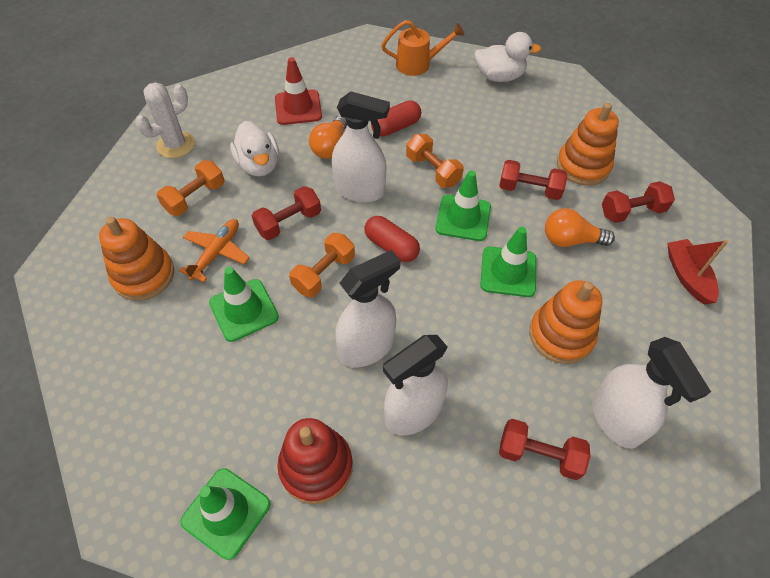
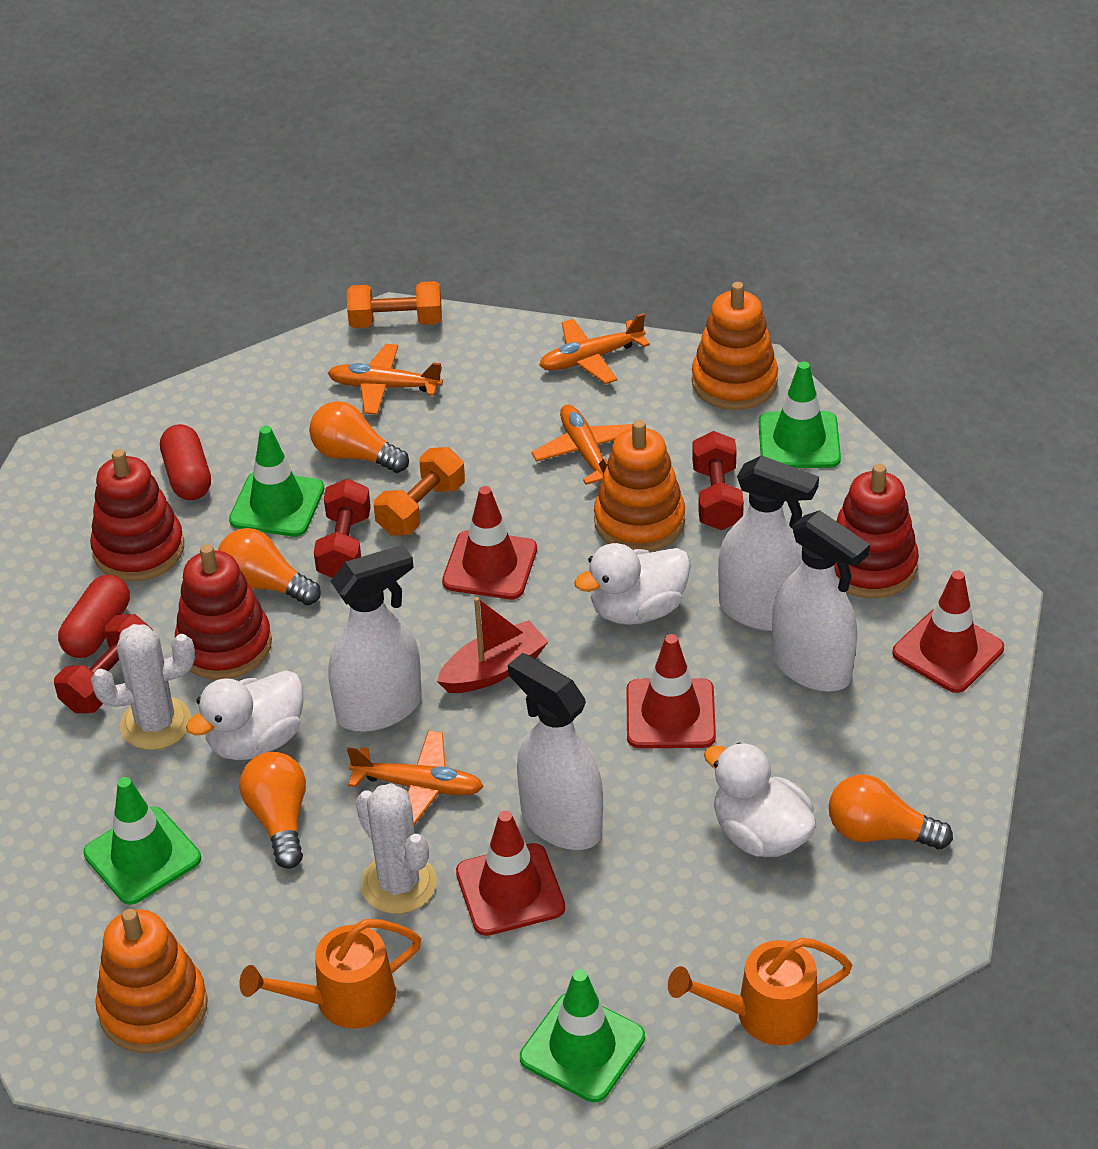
orange dumbbell: [157,160,225,216] [289,233,355,297] [406,134,464,188] = 3 -> [347,281,442,328] [374,447,465,536] = 2
orange light bulb: [309,115,347,159] [545,208,615,247] = 2 -> [218,528,321,605] [239,752,306,869] [309,401,409,473] [829,775,953,849] = 4
orange plane: [179,219,249,282] = 1 -> [328,344,443,415] [347,730,484,825] [531,405,633,485] [539,313,650,384] = 4
orange watering can: [381,20,465,76] = 1 -> [239,919,421,1029] [668,938,852,1045] = 2
red dumbbell: [252,186,321,240] [499,160,567,200] [499,419,590,480] [602,181,675,223] = 4 -> [54,614,153,713] [314,479,371,578] [692,431,744,530] = 3
red stacking toy: [277,418,353,504] = 1 -> [90,449,184,582] [175,544,272,680] [834,464,919,598] = 3
red traffic cone: [275,57,322,125] = 1 -> [442,486,537,599] [456,811,565,936] [626,634,716,748] [892,570,1004,693] = 4
white cactus: [136,82,195,158] = 1 -> [91,624,195,750] [356,783,437,914] = 2
white duck: [230,121,279,176] [474,32,541,82] = 2 -> [186,670,303,760] [574,543,691,625] [704,742,816,857] = 3

